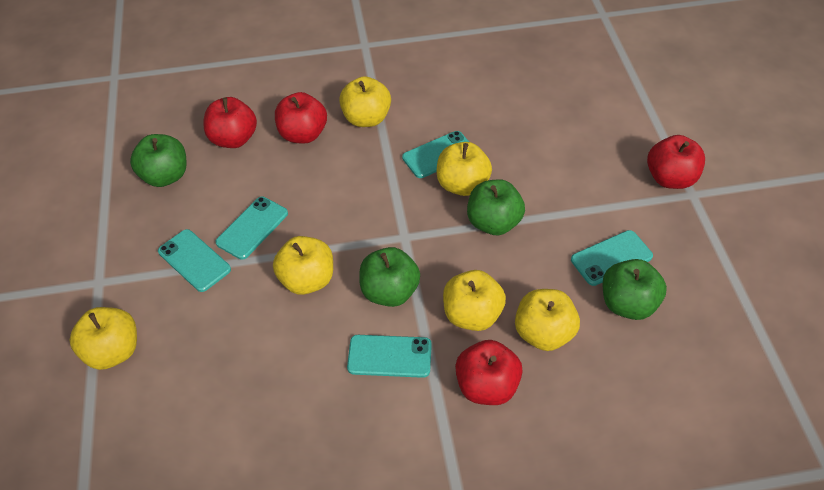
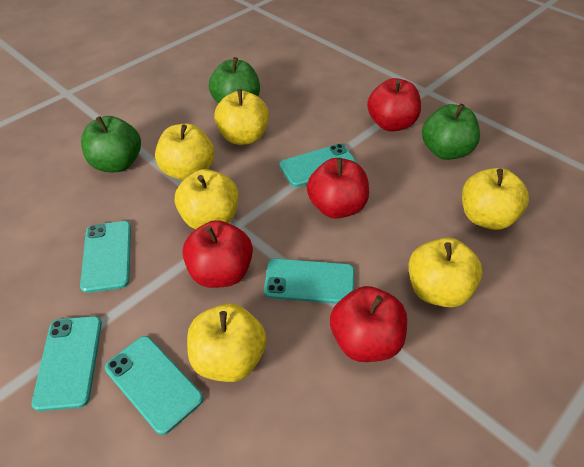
green apple: [130,134,187,187] [359,247,420,307] [467,179,525,235] [602,259,667,320] = 4 -> [81,116,141,172] [209,57,260,103] [422,104,480,160] = 3

